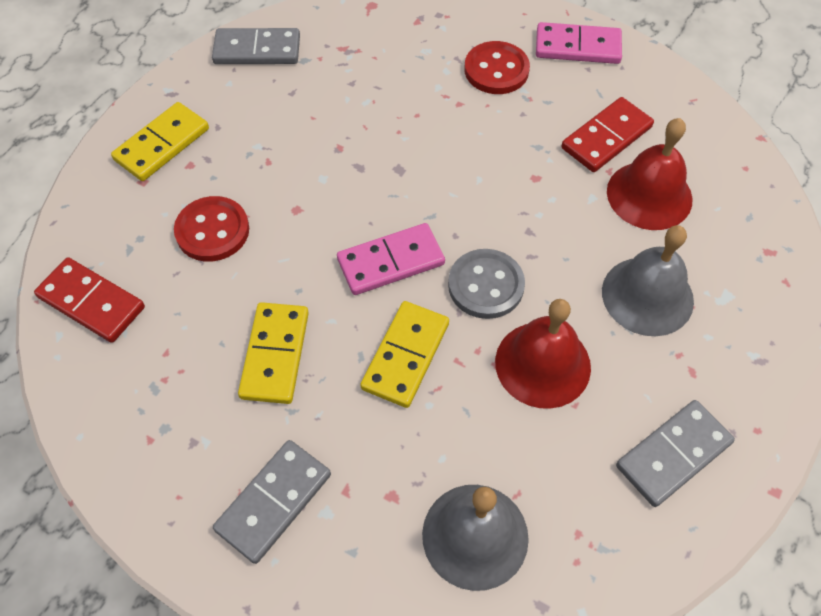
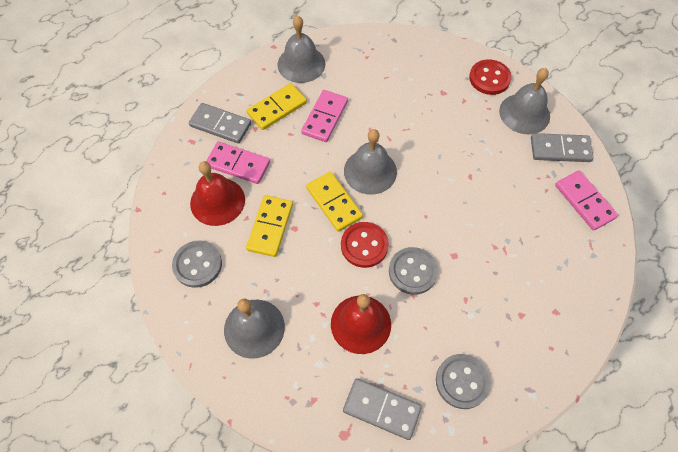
grey bell: [422,485,529,591] [602,225,694,336] = 2 -> [224,298,285,359] [277,15,325,83] [344,129,397,194] [499,68,550,134] = 4
grey button: [448,249,525,319] = 1 -> [172,241,222,288] [389,247,438,295] [436,354,490,409] = 3
pink domino: [337,223,445,295] [536,22,622,64] = 2 -> [206,142,270,184] [301,90,348,142] [555,170,618,231] = 3
red domino: [34,257,145,343] [561,97,654,172] = 2 -> none = 0

